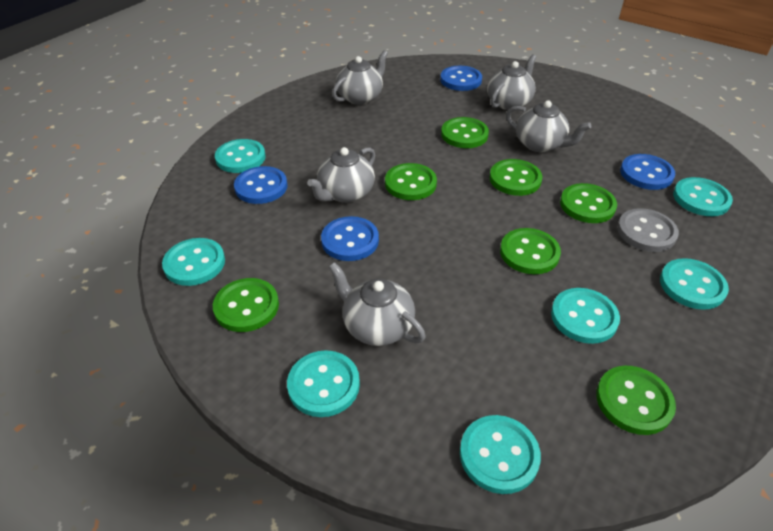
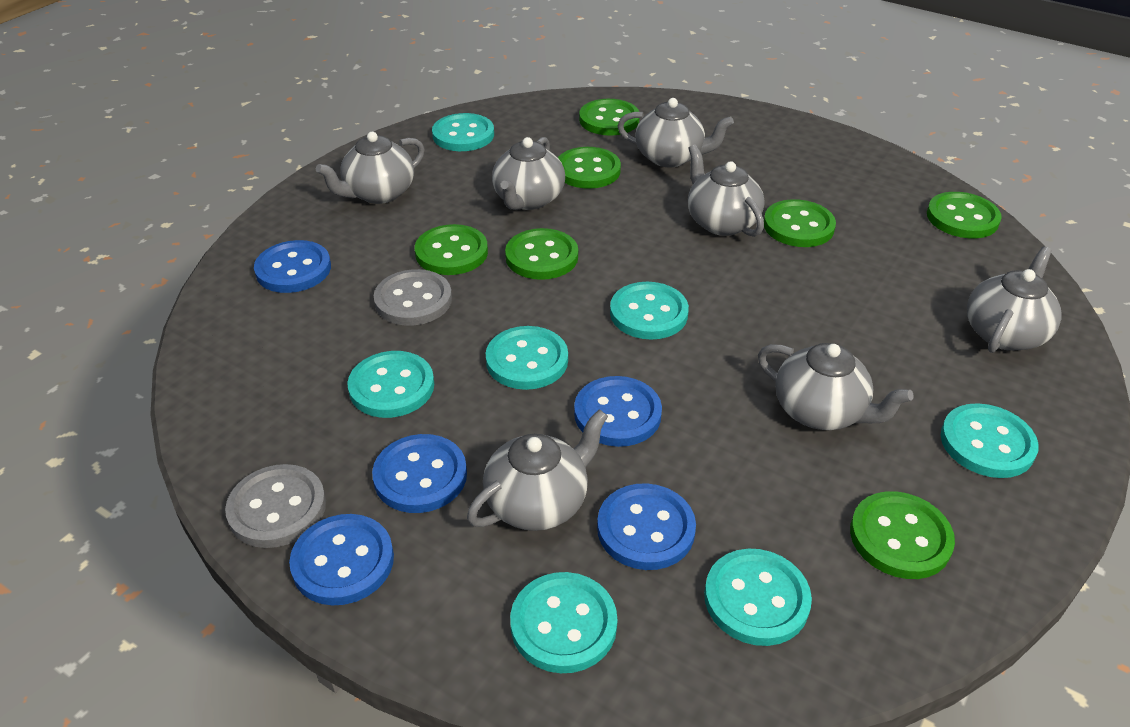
blue button: [234,166,288,204] [321,216,379,261] [440,66,482,91] [620,154,675,190] = 4 -> [254,240,331,293] [289,514,394,606] [372,434,467,513] [574,376,662,447] [597,483,696,570] = 5
grey button: [617,208,679,252] = 1 -> [225,464,326,548] [374,269,452,326] = 2
grey teapot: [307,147,375,203] [329,262,426,346] [332,50,388,105] [487,55,536,110] [506,100,591,152] = 5 -> [316,132,425,204] [467,409,608,531] [492,137,565,210] [618,98,734,167] [688,144,765,237] [758,343,914,430] [967,246,1062,353] = 7

